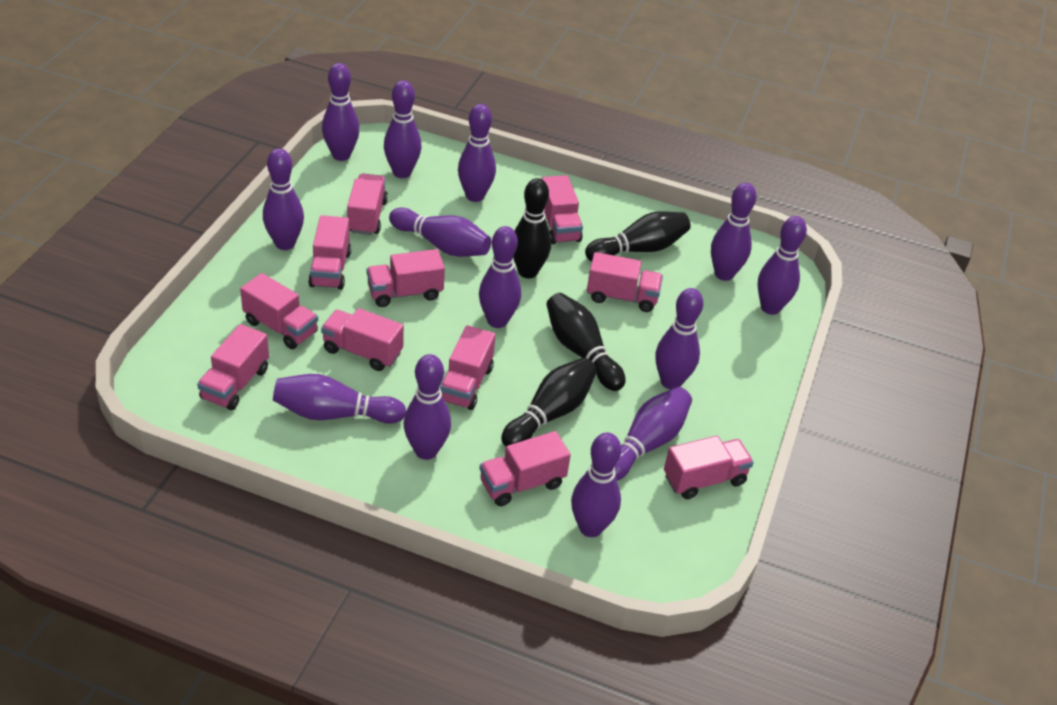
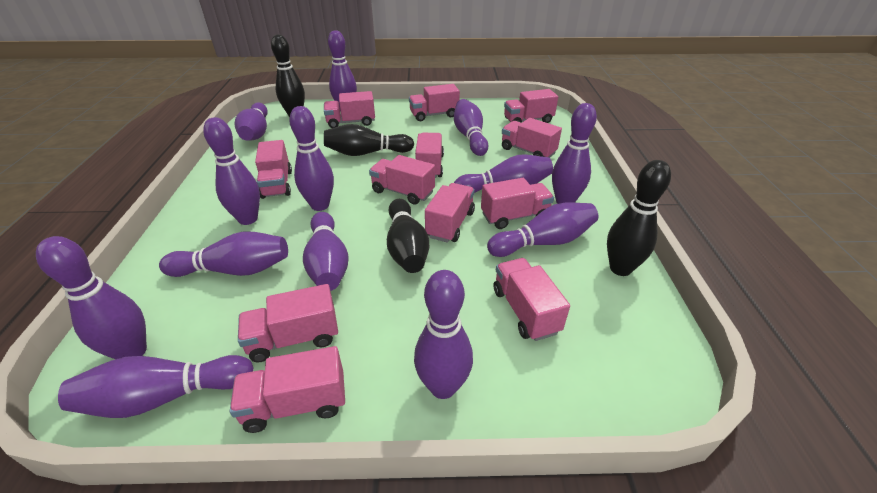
pink truck: [197,324,269,410] [240,273,318,349] [308,215,351,290] [321,308,404,371] [347,174,388,235] [367,249,445,307] [440,325,496,410] [480,431,571,506] [542,175,583,244] [587,252,663,312] [664,436,754,499] = 11 -> [230,346,345,433] [238,284,338,362] [255,140,292,199] [324,91,375,128] [369,155,435,205] [409,84,460,121] [415,133,444,178] [425,183,475,243] [481,178,554,229] [493,258,570,341] [502,118,562,158] [504,89,558,123] = 12

